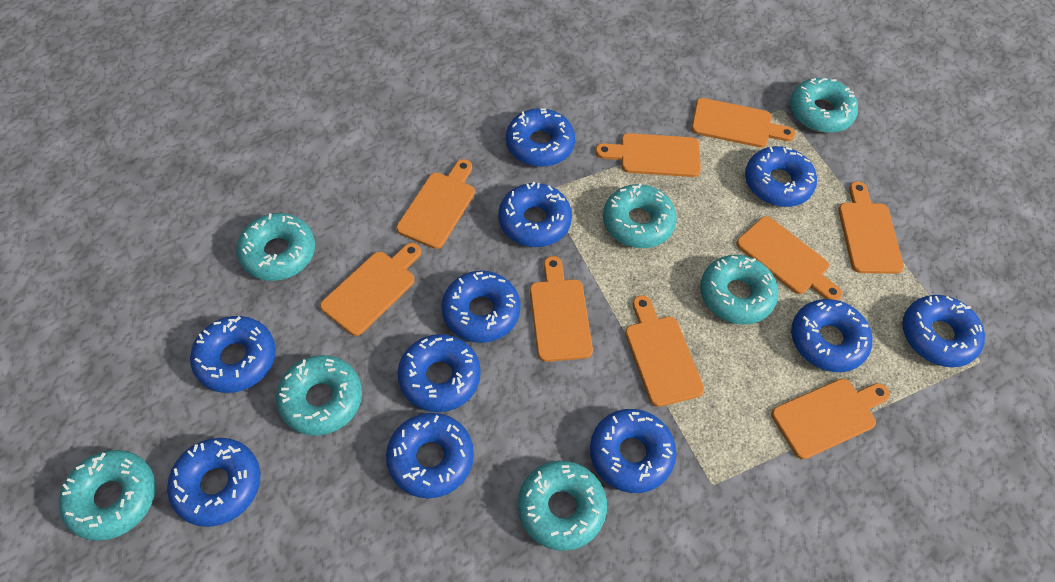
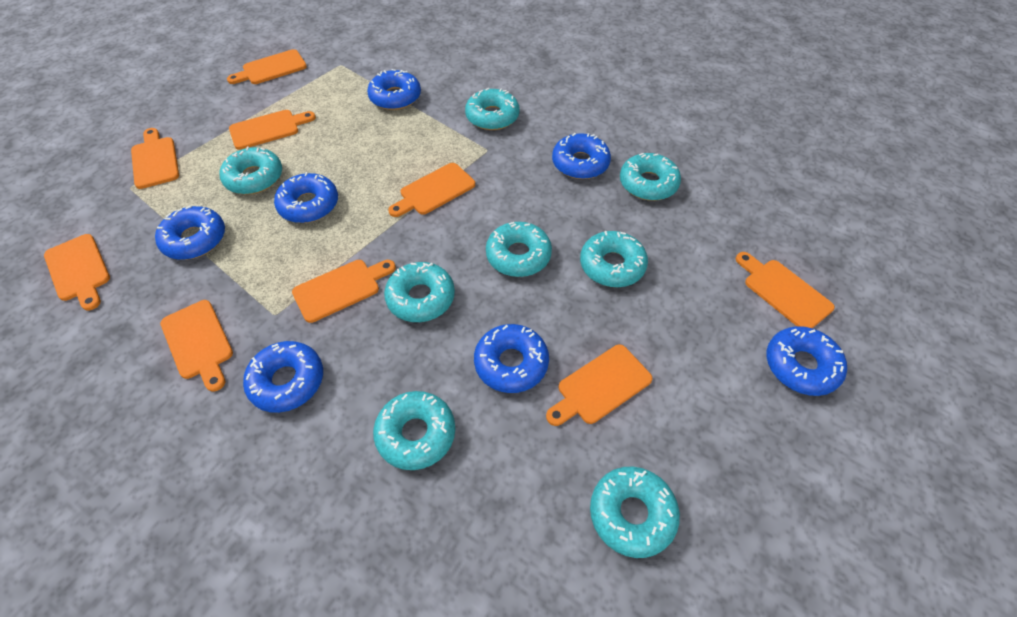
blue donut: [167,438,260,527] [190,316,276,393] [386,413,474,498] [397,334,481,412] [441,271,521,343] [498,182,572,247] [506,108,575,167] [590,409,676,493] [745,146,817,207] [791,299,872,372] [902,295,985,367] = 11 -> [155,206,225,260] [243,341,323,413] [274,172,338,223] [367,69,421,110] [474,324,549,393] [552,133,611,179] [766,326,847,396] = 7
turquoise donut: [59,450,156,541] [236,213,315,281] [276,355,362,436] [518,461,607,551] [603,184,677,248] [700,255,778,325] [790,78,858,133] = 7 -> [220,146,282,195] [373,391,455,470] [384,262,455,322] [465,88,520,130] [486,222,552,277] [580,231,648,287] [590,467,680,558] [620,153,681,201] = 8

